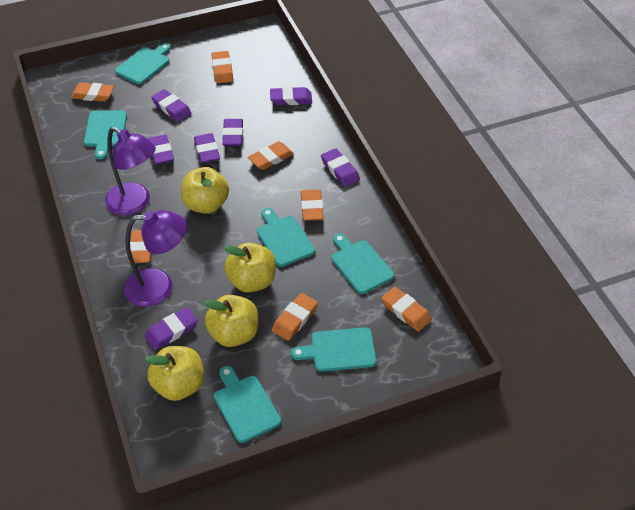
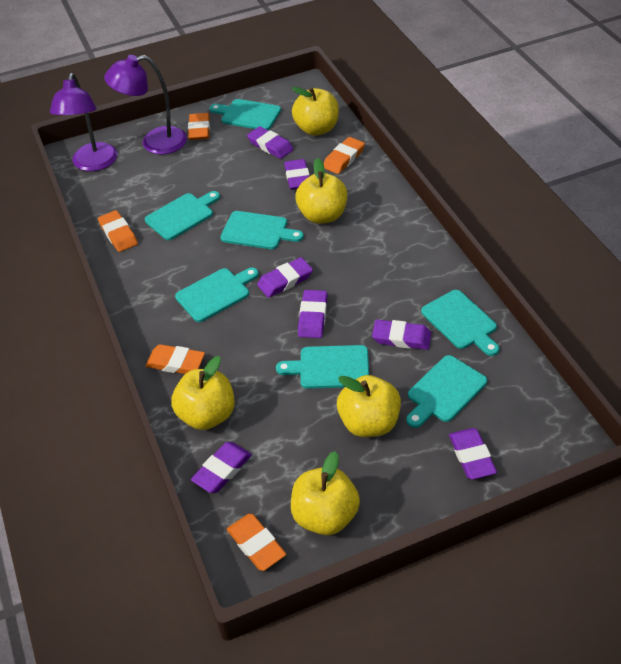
orange eraser: [71,82,114,102] [129,230,152,263] [211,51,233,83] [248,141,294,170] [272,293,318,341] [301,189,324,221] [381,287,432,332] = 7 -> [98,210,138,252] [145,344,205,374] [188,113,210,140] [227,514,286,571] [324,137,365,174] = 5
turquoise cutting board: [84,110,127,159] [115,43,171,84] [214,366,281,443] [257,208,315,267] [291,327,376,372] [331,233,394,294] = 6 -> [145,191,220,240] [175,267,259,322] [210,99,281,130] [221,211,304,249] [276,345,369,389] [406,355,487,428] [421,290,499,356] = 7
yellow apple: [145,346,204,401] [181,167,229,214] [204,295,258,347] [224,243,276,293] = 4 -> [171,356,235,430] [291,451,360,535] [292,87,339,136] [295,158,347,224] [337,375,401,437] = 5

